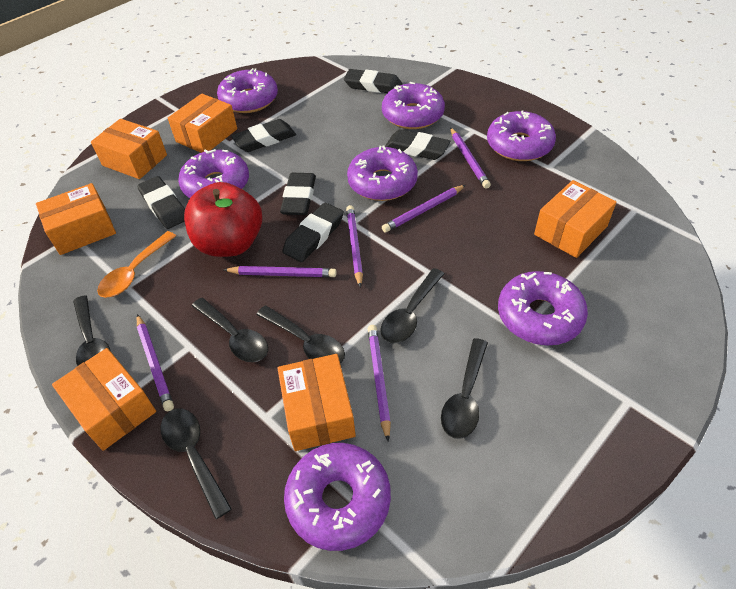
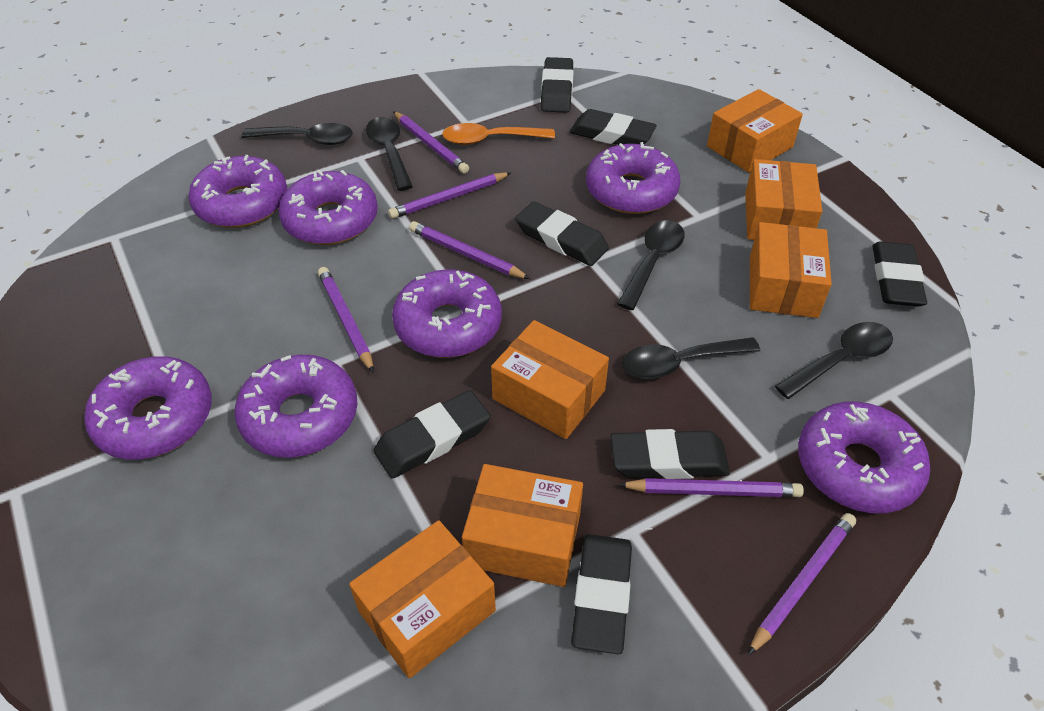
black eraser: [137,176,185,229] [231,119,296,152] [280,173,316,215] [283,203,344,262] [344,69,402,93] [385,129,450,160] = 6 -> [373,390,490,479] [515,202,609,266] [541,57,574,113] [569,109,657,145] [571,534,632,654] [610,429,730,479] [872,241,927,306] = 7
black spoon: [73,295,111,366] [161,409,232,519] [192,298,268,362] [256,306,345,363] [380,268,444,344] [441,338,488,439] = 6 -> [242,123,353,145] [366,117,413,191] [617,220,685,310] [622,337,760,379] [775,322,893,399] = 5
red apple: [184,182,262,257] = 1 -> none = 0

